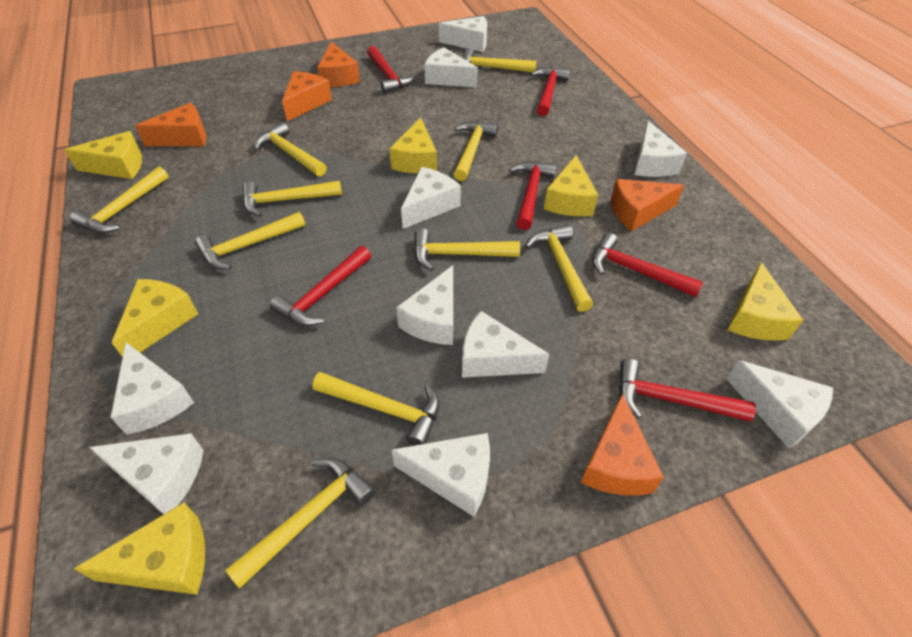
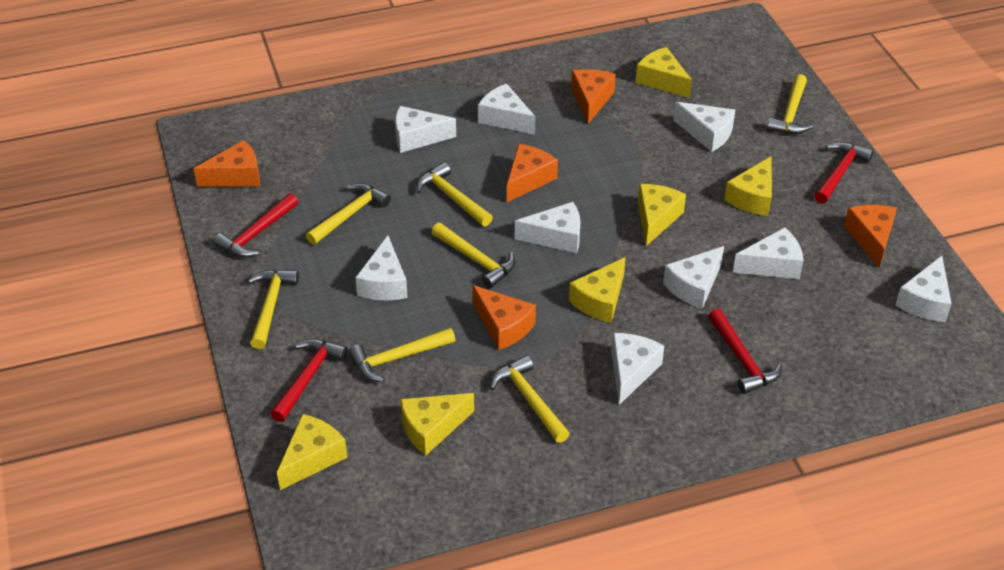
red hammer: [270,246,371,326] [367,46,415,93] [509,161,556,230] [531,67,570,116] [592,233,703,297] [619,359,756,422] = 6 -> [213,193,298,258] [270,339,348,422] [708,308,782,394] [814,142,874,204] = 4
white cheese: [89,433,204,514] [110,342,194,435] [392,433,490,517] [396,265,453,345] [401,167,461,229] [424,47,478,88] [439,16,487,52] [462,311,550,378] [634,121,687,177] [726,360,833,449] = 10 -> [355,236,408,300] [395,106,456,153] [478,84,535,135] [515,202,580,253] [611,333,664,405] [663,246,724,309] [673,102,735,152] [733,227,804,279] [895,256,952,322] = 9
yellow hammer: [70,167,169,233] [195,212,305,269] [225,458,376,588] [242,181,342,217] [254,122,327,177] [312,372,440,446] [414,228,520,271] [453,121,498,181] [463,48,536,72] [525,224,593,312] = 10 -> [248,269,299,349] [306,183,391,245] [348,328,455,382] [416,162,493,227] [432,223,516,288] [490,355,570,443] [767,74,813,134] = 7

